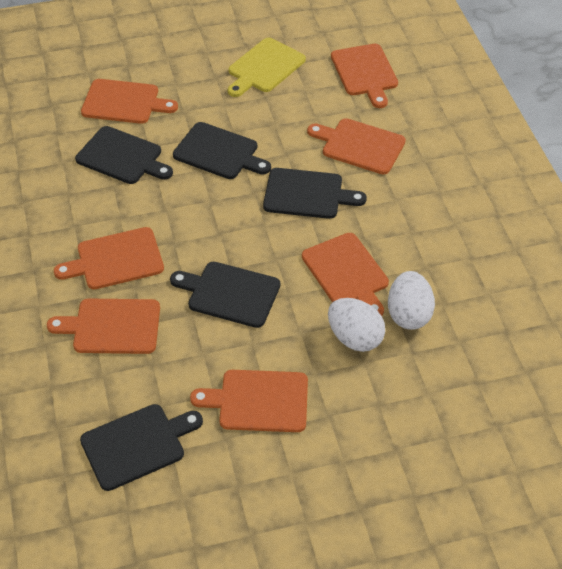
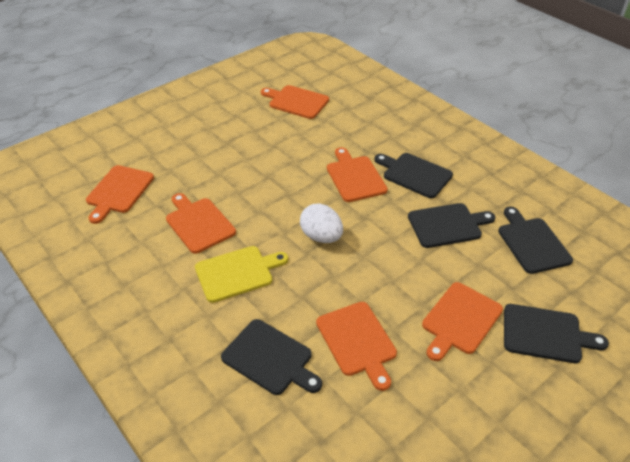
orange cutting board: [47,299,160,354] [54,227,164,289] [81,79,178,124] [190,370,308,432] [302,233,389,316] [307,118,406,175] [331,44,398,108] = 7 -> [86,165,154,224] [166,193,236,254] [261,85,329,119] [316,302,397,391] [327,147,388,202] [422,282,503,361] = 6
white egg: [328,298,385,352] [388,271,435,330] = 2 -> [300,203,343,243] = 1

